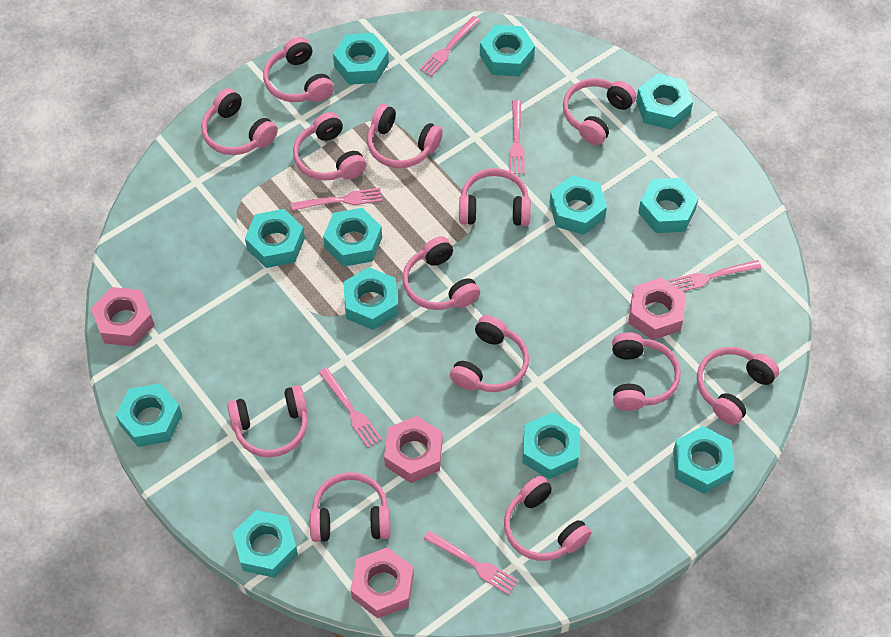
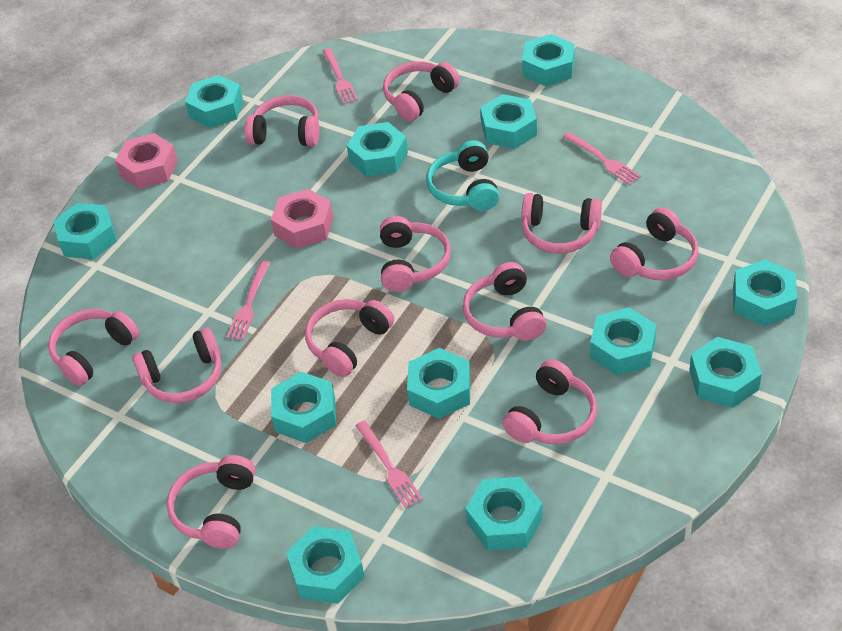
pink fork: [291,188,383,211] [318,367,382,448] [419,16,480,76] [423,530,518,595] [509,100,525,174] [669,260,761,292] = 6 -> [227,261,270,340] [323,48,358,104] [355,420,423,509] [563,132,641,185] = 4
pink headphones: [201,88,278,155] [227,385,307,457] [263,37,334,102] [293,112,367,181] [310,472,390,542] [367,104,443,168] [402,236,480,310] [450,315,529,392] [459,168,531,226] [504,476,592,561] [563,78,636,145] [612,332,681,411] [697,347,779,425] = 13 -> [48,309,139,386] [132,328,222,403] [166,455,256,549] [244,95,319,146] [305,299,394,377] [380,216,451,292] [383,61,460,121] [463,262,546,341] [503,359,597,444] [522,193,602,253] [610,207,699,280] = 11
pink nut: [91,287,154,346] [351,547,414,618] [384,416,443,483] [628,277,686,340] = 4 -> [115,133,178,189] [271,189,334,249] = 2
turquoise headphones: none = 0 -> [426,140,499,211] = 1

